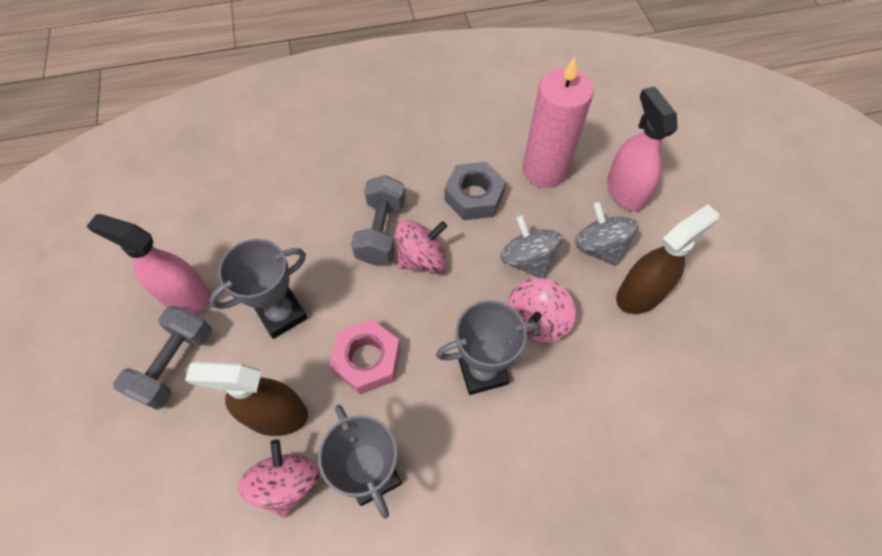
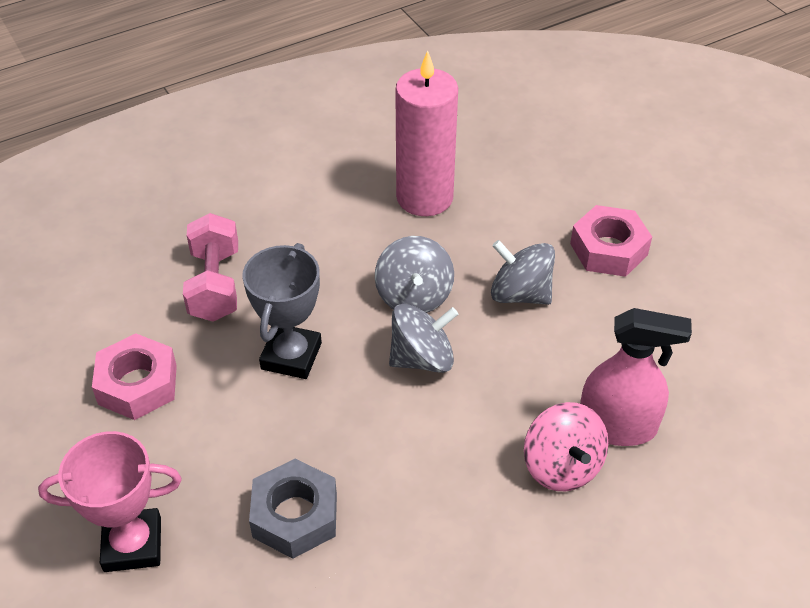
brown spray bottle: [185,361,308,436] [616,204,720,314] = 2 -> none = 0
grey dumbbell: [113,306,212,410] [351,175,405,265] = 2 -> none = 0
grey spinning top: [500,215,562,278] [574,202,639,266] = 2 -> [375,236,454,313] [389,304,458,373] [491,240,555,305] = 3
grey trophy: [209,239,308,339] [318,405,402,519] [436,300,541,395] = 3 -> [242,243,322,379] = 1
pink dumbbell: none = 0 -> [183,213,238,322] = 1
pink nut: [330,319,400,395] = 1 -> [92,333,177,420] [570,205,652,277] = 2
pink spinning top: [238,439,320,518] [396,220,447,272] [508,278,576,343] = 3 -> [524,402,609,491] = 1
pink spray bottle: [87,214,212,313] [607,86,678,211] = 2 -> [580,308,692,446] = 1
pink trophy: none = 0 -> [38,431,182,572] = 1

